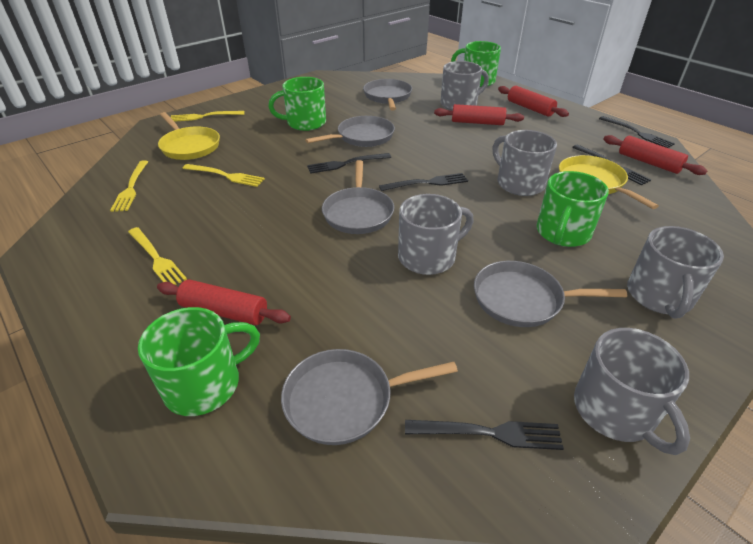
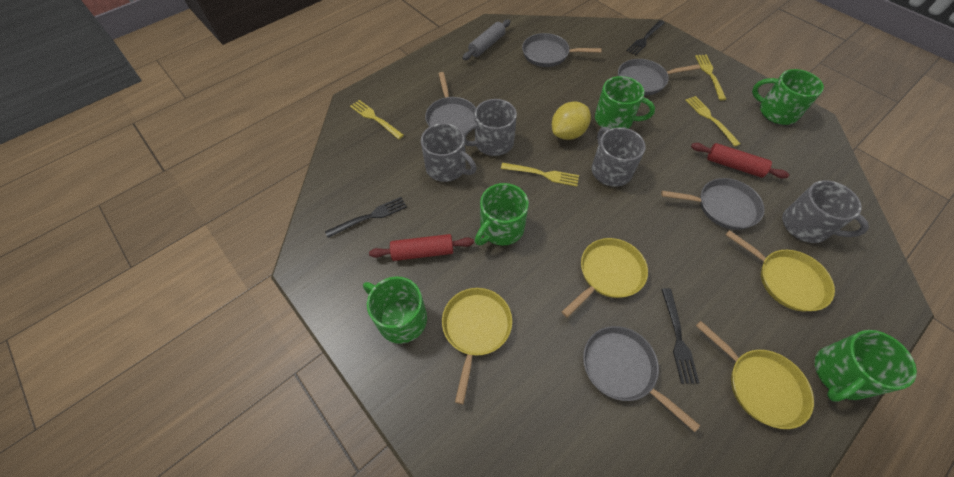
black fork: [307,153,391,174] [379,173,468,191] [405,420,564,450] [572,145,651,185] [599,116,675,148] = 5 -> [325,197,407,238] [626,20,665,55] [661,288,699,384] = 3
green mug: [138,307,260,416] [268,77,326,131] [451,41,501,87] [536,171,609,247] = 4 -> [363,277,427,344] [475,183,529,245] [595,76,655,129] [752,69,824,125] [815,330,917,402] = 5
grey mug: [398,194,474,275] [441,61,489,111] [493,130,557,196] [574,328,690,455] [627,226,724,319] = 5 -> [421,123,477,182] [463,99,517,156] [592,127,646,187] [782,180,869,243] = 4
grey rolling pin: none = 0 -> [462,19,510,60] = 1
red rolling pin: [157,279,291,325] [434,104,524,125] [498,86,569,117] [603,135,707,175] = 4 -> [369,234,474,261] [691,143,789,179] = 2
yellow lemon: none = 0 -> [552,101,591,140] = 1
yellow pan: [158,112,220,160] [559,155,659,209] = 2 -> [442,288,512,404] [562,238,648,318] [696,321,814,429] [725,230,835,312] = 4

